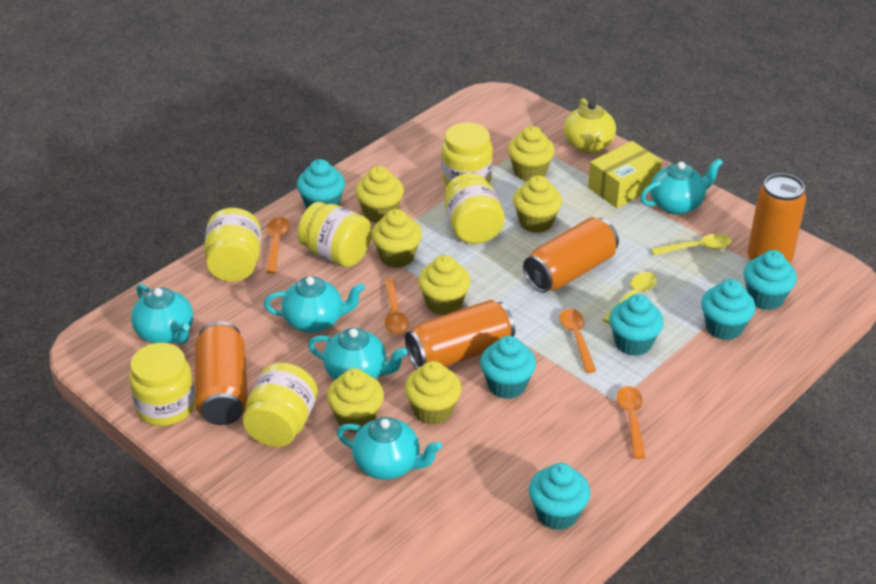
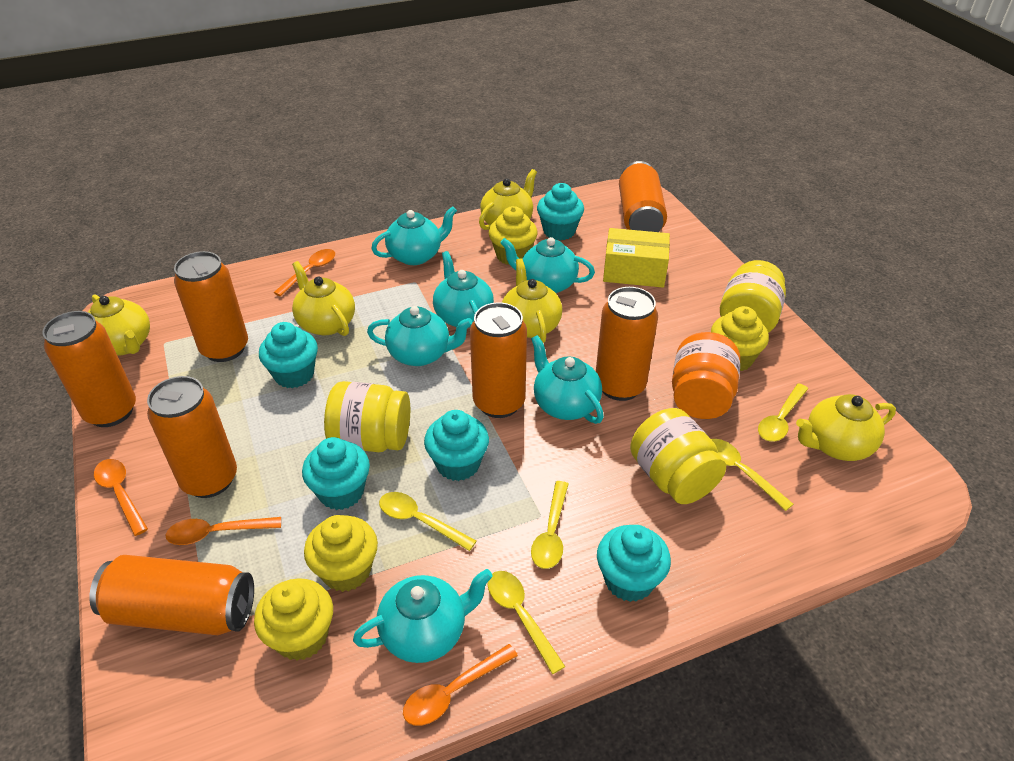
orange can: [195,321,248,425] [405,300,515,369] [523,217,619,293] [747,173,806,264] = 4 -> [42,311,136,427] [89,555,254,635] [147,376,237,498] [174,251,248,362] [470,302,527,418] [596,287,658,401] [619,161,667,232] = 7
orange jar: none = 0 -> [672,332,740,419] = 1
turquoise cupcake: [297,159,345,209] [480,336,536,399] [529,463,590,530] [609,294,664,356] [701,279,756,340] [744,250,797,310] = 6 -> [259,322,318,388] [302,437,370,510] [424,410,489,481] [537,183,584,240] [597,525,671,602] = 5
turquoise teapot: [131,284,193,344] [264,276,365,333] [308,328,408,380] [337,417,442,480] [640,158,723,215] = 5 -> [353,569,493,663] [367,306,473,366] [371,206,457,265] [433,251,494,328] [500,237,595,293] [531,335,604,424] = 6
yellow cupcake: [327,368,384,433] [355,166,404,223] [371,209,422,268] [405,361,461,425] [418,255,471,315] [508,126,555,181] [513,175,562,233] = 7 -> [254,578,333,661] [304,515,378,592] [489,206,538,265] [711,306,769,371] = 4
yellow jar: [129,343,196,426] [204,208,261,282] [243,363,318,447] [298,202,372,267] [441,122,493,185] [444,173,505,244] = 6 -> [324,381,410,452] [630,408,726,504] [720,260,786,333] = 3
yellow spoon: [602,272,657,324] [651,234,732,255] = 2 -> [379,492,476,551] [488,571,565,674] [531,481,568,569] [711,439,793,511] [758,383,808,442] = 5
yellow teapot: [564,98,616,154] = 1 -> [88,294,150,356] [292,261,355,336] [479,169,537,230] [502,258,562,343] [796,394,896,461] = 5

